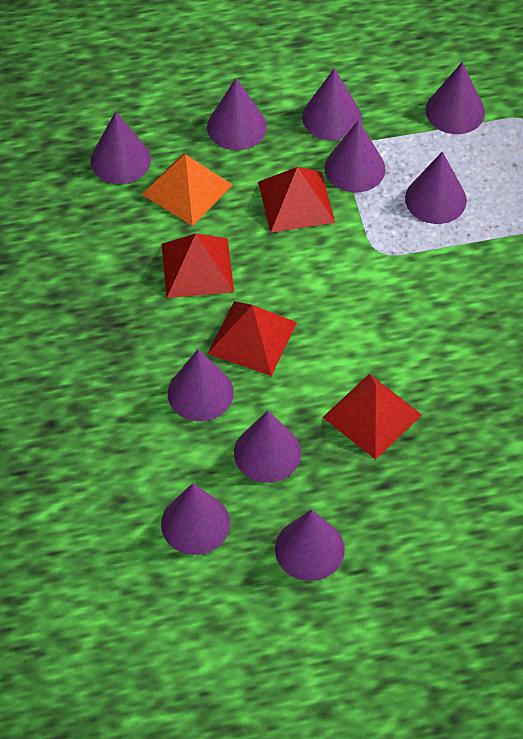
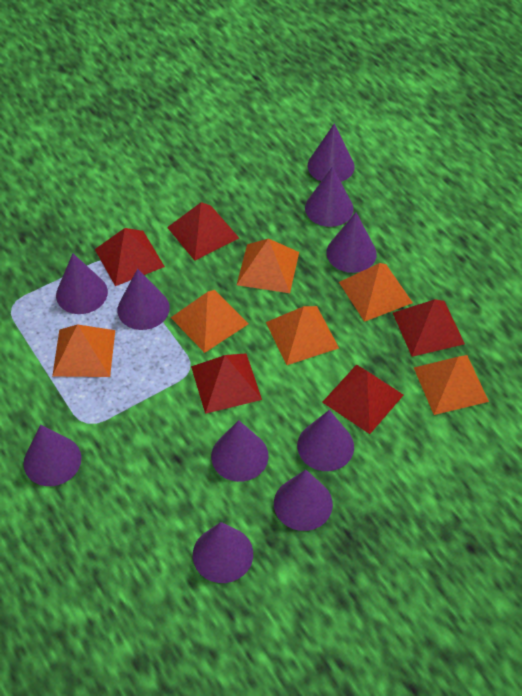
orange pyramid: [142,154,233,226] = 1 -> [52,324,115,377] [171,290,248,353] [237,238,299,293] [266,306,339,365] [339,263,413,322] [414,355,489,415] = 6
red pyramid: [162,234,234,298] [208,301,297,376] [258,167,335,233] [322,374,422,460] = 4 -> [95,228,165,286] [167,202,239,261] [191,354,262,414] [322,364,403,434] [393,299,465,357] = 5

